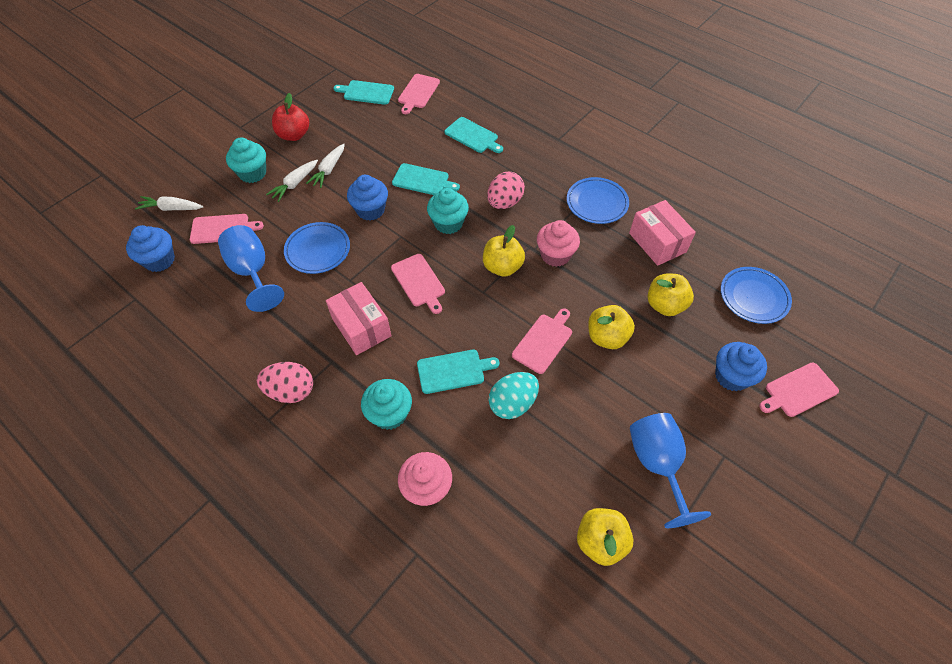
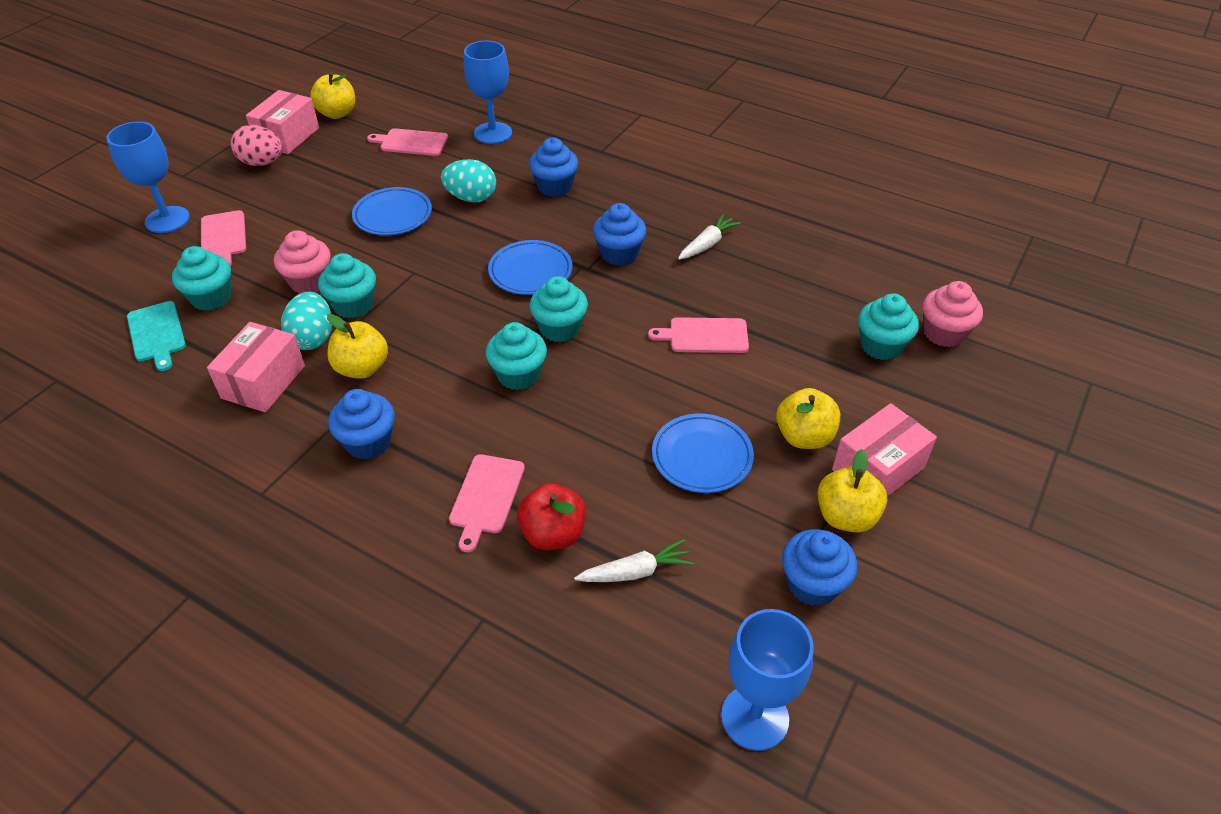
blue cupcake: [126,225,175,272] [347,175,388,221] [715,342,767,391] = 3 -> [328,389,395,459] [529,137,578,197] [593,203,646,266] [782,529,857,606] = 4
blue goblet: [218,225,284,312] [630,413,711,528] = 2 -> [106,121,190,233] [464,41,512,144] [721,609,814,751] = 3
pink box: [326,282,391,355] [629,200,696,266] = 2 -> [207,322,305,412] [246,90,319,154] [832,403,937,497] = 3
pink cutting board: [190,214,264,244] [391,254,445,314] [398,74,440,114] [512,309,572,374] [759,362,839,417] = 5 -> [201,210,246,266] [367,128,448,156] [449,454,525,552] [648,317,749,353] = 4
pink egg: [257,362,313,403] [487,172,525,209] = 2 -> [231,125,283,166] = 1
turquoise cupcake: [226,137,266,183] [361,379,412,430] [427,188,469,234] = 3 -> [172,246,231,311] [318,253,376,318] [485,322,547,390] [529,276,588,342] [858,293,919,360] = 5
turquoise cutting board: [334,80,394,105] [392,163,460,195] [417,350,500,394] [444,117,503,153] = 4 -> [127,301,186,371] = 1
turquoise egg: [489,372,539,419] = 1 -> [281,292,332,350] [441,159,496,203] = 2
white carrot: [135,196,203,211] [266,160,318,202] [306,144,345,188] = 3 -> [574,539,694,582] [678,214,741,260] = 2

